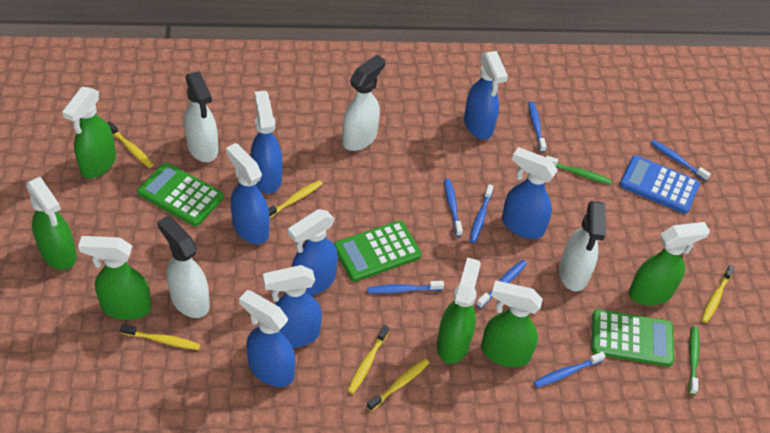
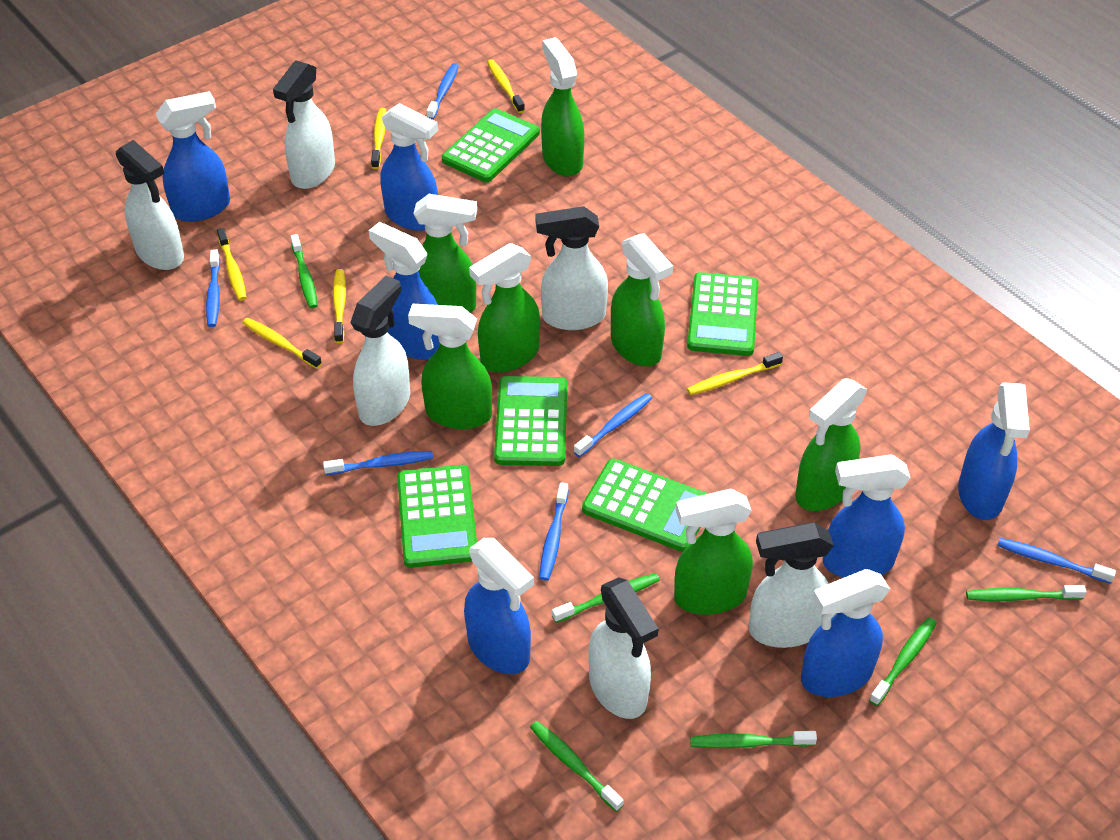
blue calculator: [619,155,700,214] = 1 -> none = 0
blue toothbrush: [367,281,444,294] [444,178,463,237] [470,184,494,243] [476,260,527,308] [528,101,546,152] [533,352,605,388] [651,140,711,181] = 7 -> [206,249,220,327] [323,451,433,475] [427,63,459,120] [539,482,569,581] [574,393,652,457] [997,538,1116,584] = 6
green calculator: [137,162,224,226] [334,220,422,282] [591,309,674,366] = 3 -> [397,465,477,568] [442,108,540,182] [494,376,567,466] [582,458,709,552] [687,272,759,356] = 5
green spray bottle: [26,177,77,270] [62,87,116,178] [78,236,152,320] [437,257,481,364] [481,281,543,367] [629,222,710,305] = 6 -> [408,304,492,429] [413,194,477,313] [469,243,540,373] [541,37,584,176] [611,233,673,366] [674,489,753,615] [795,378,868,511] = 7
green toothbrush: [546,156,612,185] [689,326,700,395] = 2 -> [291,234,318,309] [530,721,624,812] [552,573,660,623] [690,731,817,748] [869,617,937,706] [966,585,1086,601] = 6
white spray bottle: [157,216,210,318] [184,71,218,162] [342,55,385,151] [559,201,606,291] = 4 -> [116,140,184,270] [273,61,335,189] [350,276,410,426] [535,206,608,330] [589,577,659,719] [749,522,834,648] = 6

